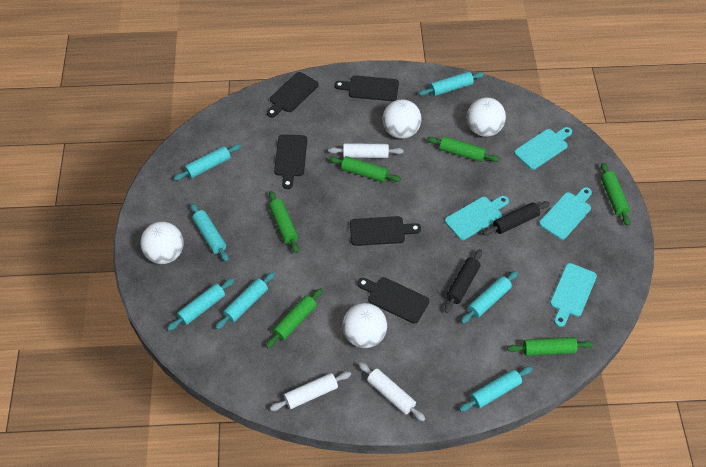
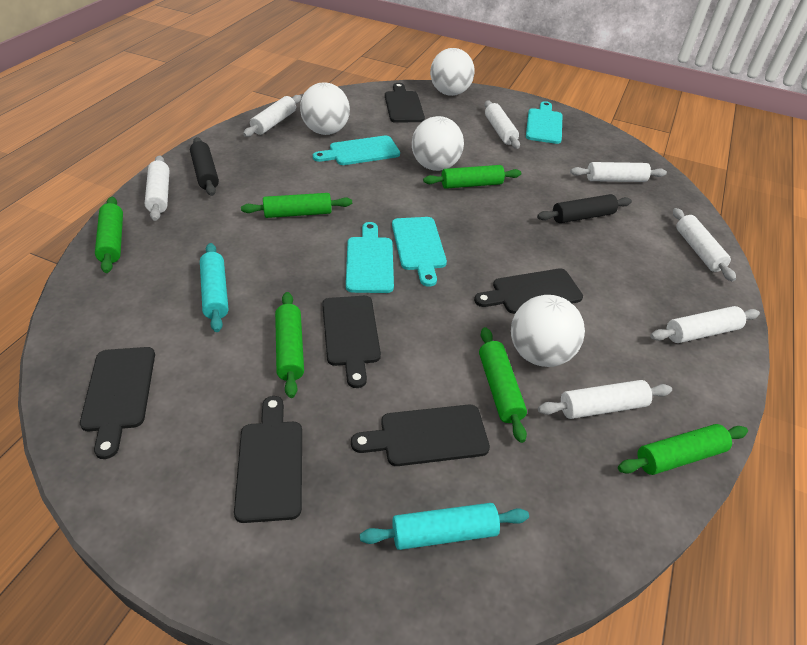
black cutting board: [267,72,319,118] [274,134,307,189] [334,76,399,101] [350,216,421,246] [357,277,429,324] = 5 -> [80,347,155,459] [234,396,302,523] [322,296,381,388] [351,405,490,466] [385,83,425,123] [474,268,583,314] = 6
turquoise rolling pin: [167,278,234,331] [174,144,241,181] [190,203,229,262] [215,272,275,330] [419,72,484,96] [459,366,533,412] [461,271,518,324] = 7 -> [200,243,228,332] [360,503,529,550] = 2
white rolling pin: [270,371,351,411] [328,143,404,158] [359,362,425,421] = 3 -> [145,155,169,221] [243,95,301,137] [485,100,520,149] [538,380,672,419] [570,162,667,182] [650,306,760,343] [673,208,736,282] = 7

